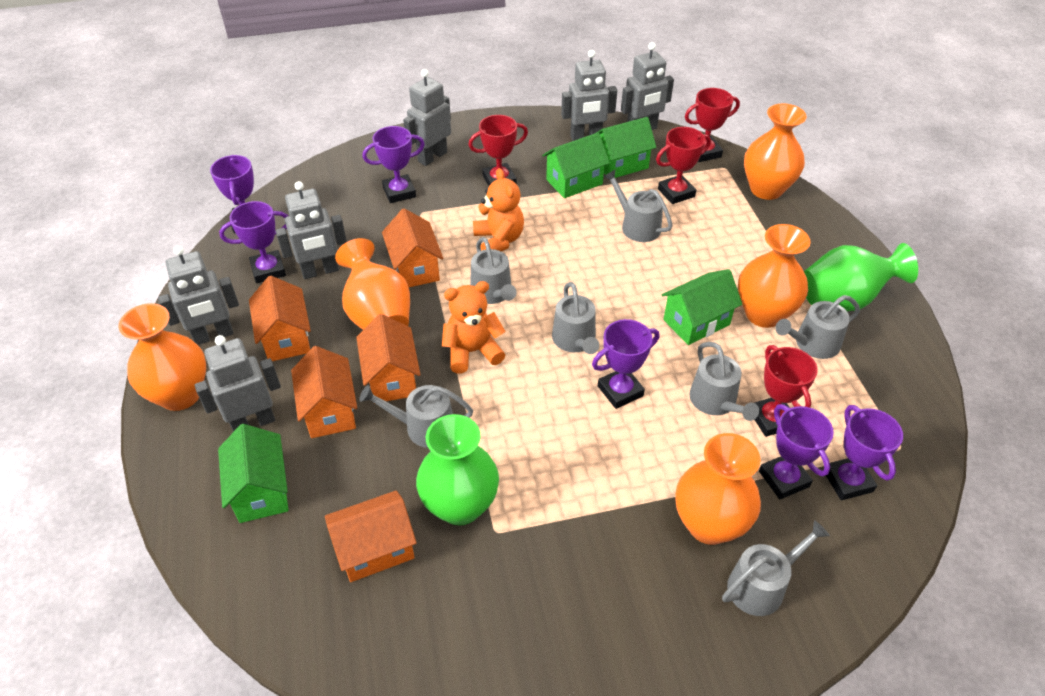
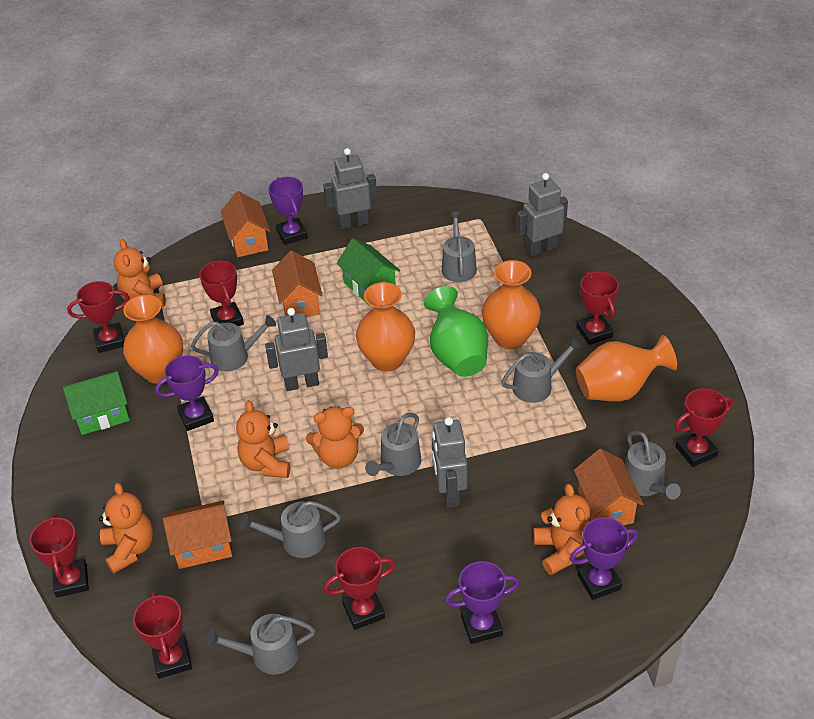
green house: [218,424,288,523] [542,133,610,198] [596,117,656,180] [662,269,743,345] = 4 -> [63,371,130,435] [336,238,400,306] = 2
green vase: [416,414,499,526] [804,243,918,311] = 2 -> [424,286,488,377] = 1
grey robot: [158,246,239,345] [195,335,281,432] [276,181,347,279] [403,69,451,166] [561,50,617,141] [621,42,674,130] = 6 -> [265,308,328,391] [323,148,377,229] [432,417,467,508] [516,173,568,257] = 4
orange house: [249,276,311,361] [291,346,357,438] [325,490,417,582] [356,314,421,401] [382,208,443,287] = 5 -> [163,501,232,569] [220,191,270,257] [272,250,322,317] [574,449,644,525] = 4
orange teddy bear: [442,281,506,373] [473,168,524,251] = 2 -> [99,483,154,573] [114,239,166,307] [236,400,291,478] [306,406,364,468] [533,484,591,575] = 5
orange vase: [119,303,206,411] [335,238,410,330] [676,433,761,545] [738,224,811,328] [744,104,807,200] = 5 -> [123,295,183,384] [356,282,415,371] [482,260,541,349] [576,335,677,402] = 4
purple trophy: [210,155,254,233] [219,201,288,283] [363,126,425,203] [592,319,659,409] [759,404,834,499] [823,405,903,500] = 6 -> [155,355,219,431] [268,177,308,245] [445,561,519,644] [570,517,638,600] = 4
red trophy: [468,115,528,186] [656,127,711,204] [685,88,740,162] [754,345,818,437] = 4 -> [29,514,89,598] [67,281,130,353] [133,591,192,679] [199,261,244,326] [323,547,396,630] [576,271,619,345] [674,388,733,467] = 7

